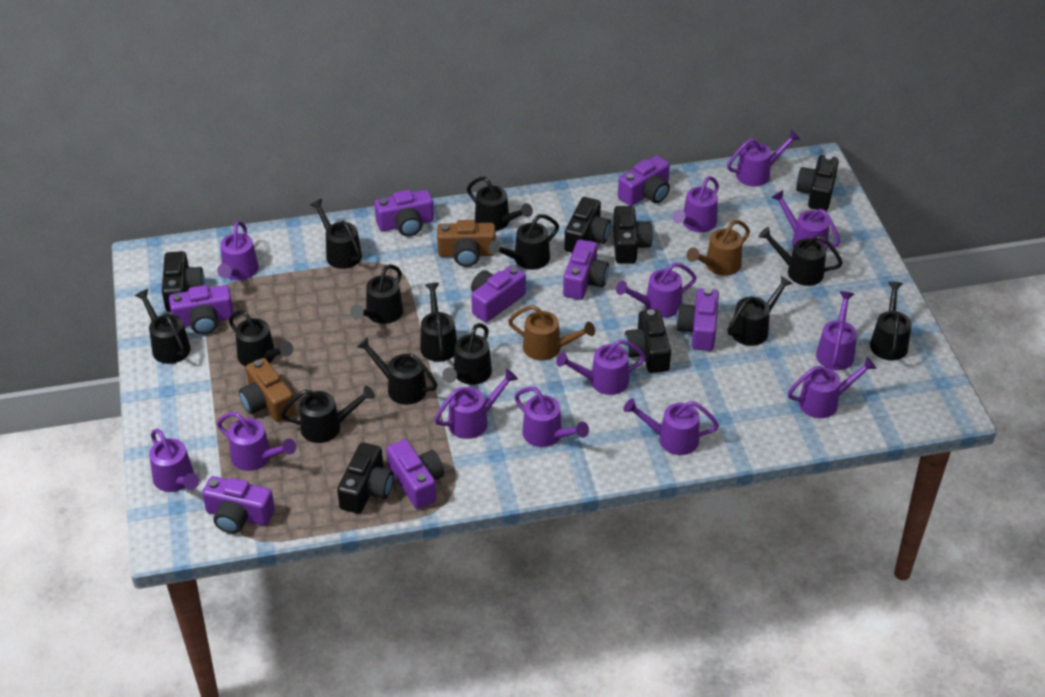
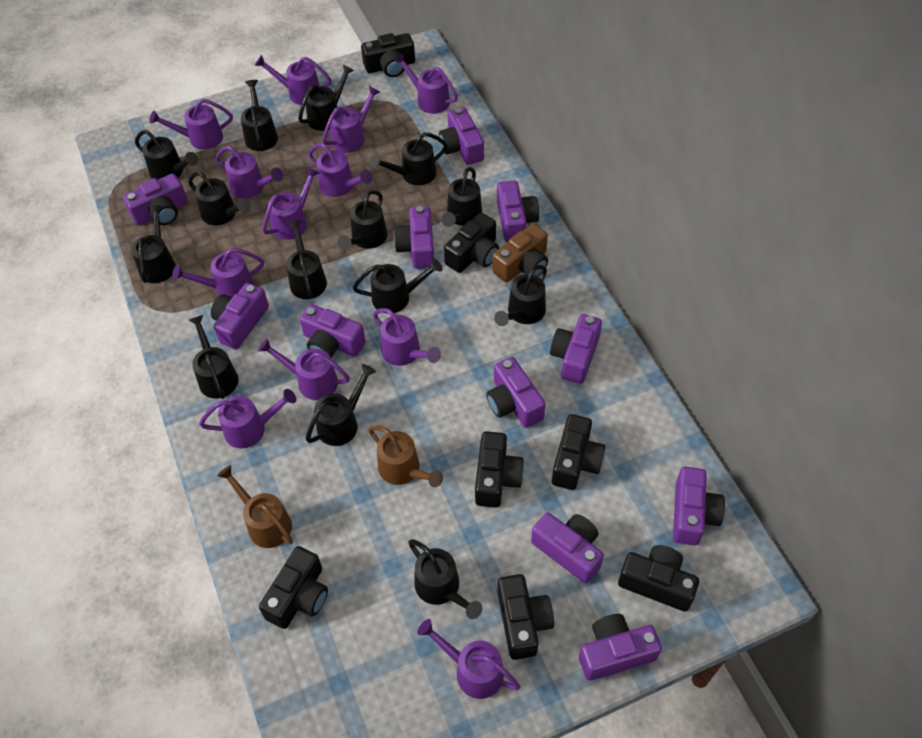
black camera: [162,251,205,312] [337,442,394,514] [564,197,611,253] [613,206,653,263] [624,309,671,373] [796,155,839,211] = 6 -> [259,546,328,629] [361,33,415,77] [444,213,499,273] [475,431,524,508] [498,574,554,660] [552,414,606,490] [618,545,699,612] = 7
black watering can: [135,289,191,364] [229,310,293,367] [281,386,375,443] [310,199,362,269] [350,264,403,324] [357,337,437,405] [420,283,457,362] [442,323,492,385] [467,177,533,231] [489,214,559,270] [727,276,793,346] [759,227,843,286] [870,282,912,360] = 13 -> [131,205,176,283] [135,130,198,180] [188,172,251,225] [189,315,239,399] [241,80,278,151] [287,220,327,299] [298,64,355,131] [306,364,376,446] [338,190,388,250] [353,258,443,313] [370,132,447,186] [408,539,482,619] [442,167,482,227] [494,265,547,326] = 14
brown camera: [239,358,295,422] [437,220,496,267] = 2 -> [492,224,548,282] = 1
purple camera: [169,285,234,335] [202,476,275,534] [374,190,434,236] [386,439,444,509] [471,265,526,322] [563,239,609,300] [618,155,670,206] [676,288,719,351] = 8 -> [123,173,188,225] [211,283,269,349] [300,304,366,358] [393,206,434,269] [439,107,484,165] [486,357,546,428] [497,181,539,242] [531,513,604,583] [550,314,602,384] [579,614,662,681] [673,467,725,546] = 11
purple watering can: [149,429,199,492] [217,221,259,280] [217,412,296,471] [434,369,518,439] [514,387,589,447] [556,339,646,395] [616,262,697,317] [624,398,719,455] [672,176,719,232] [727,130,800,186] [771,190,840,250] [788,357,877,418] [816,291,857,370] = 13 -> [149,99,233,150] [172,248,264,297] [199,389,296,448] [216,146,283,199] [255,55,331,105] [258,338,350,400] [262,167,320,240] [308,143,372,197] [322,86,380,153] [373,308,441,366] [394,53,458,114] [417,619,521,699] = 12

